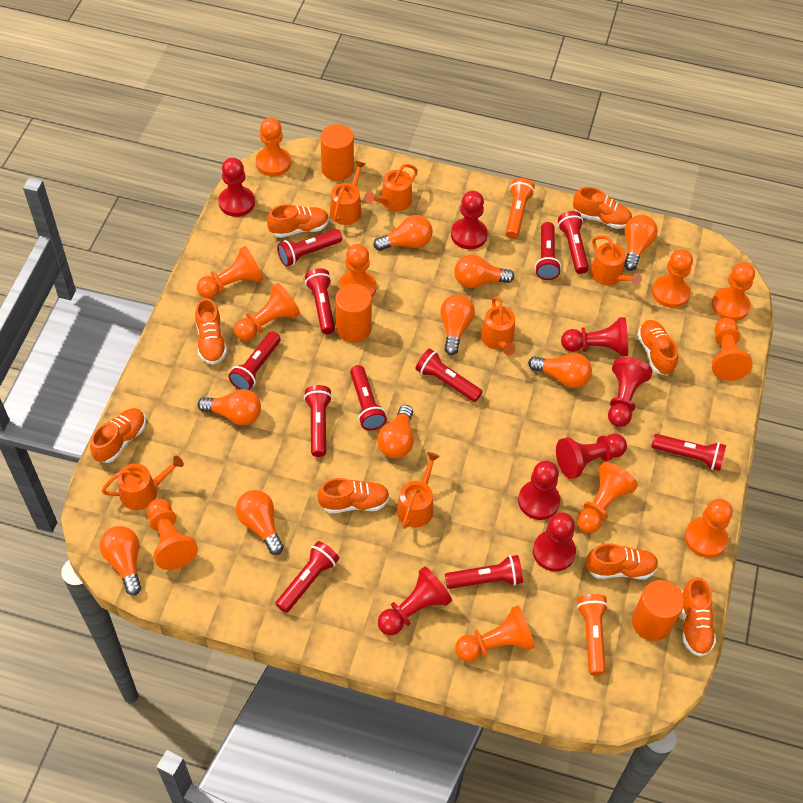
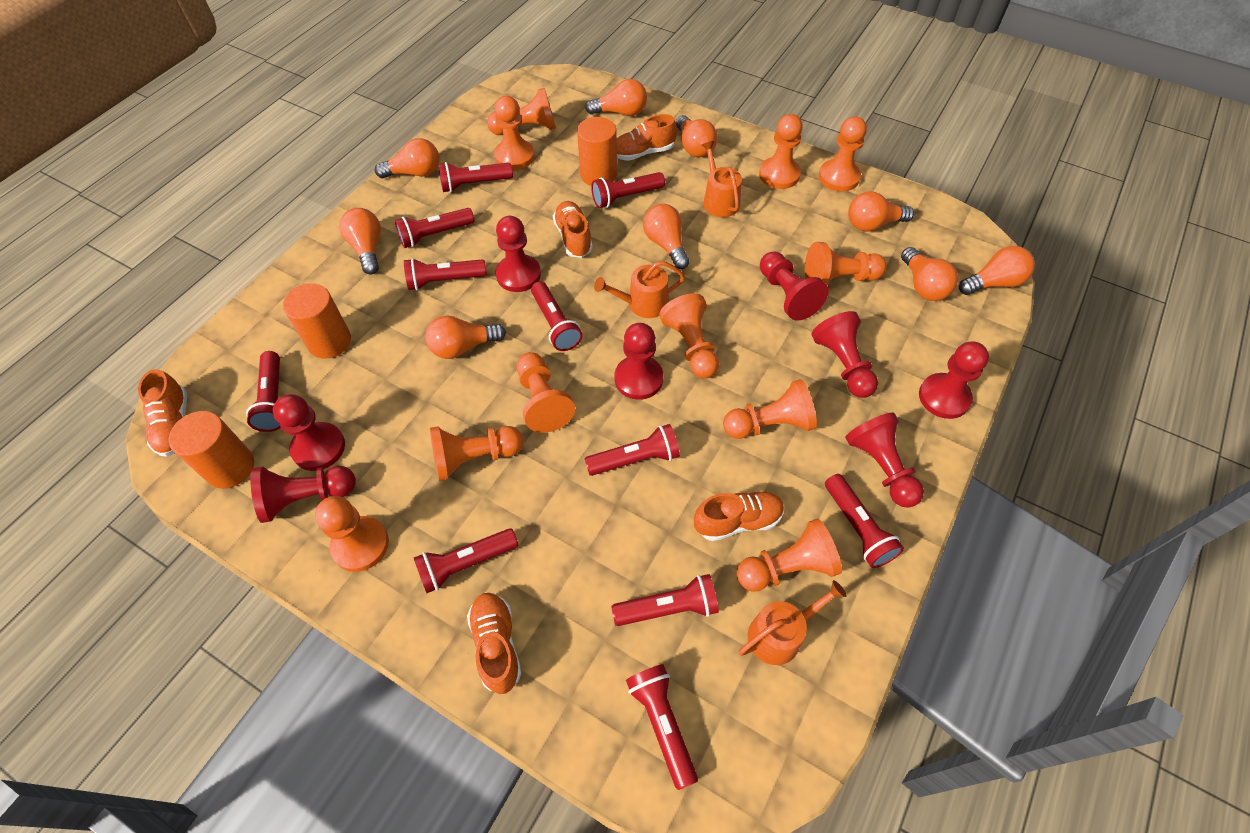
orange flashlight: [506,178,535,239] [577,594,608,676] = 2 -> none = 0
orange shoe: [90,408,146,463] [195,298,227,365] [267,204,329,238] [317,478,390,513] [573,187,632,229] [586,543,658,580] [637,320,678,376] [682,577,716,657] = 8 -> [138,369,187,457] [467,592,521,694] [553,201,593,258] [617,114,677,161] [694,490,784,541] = 5
orange watering can: [102,456,184,510] [330,160,365,225] [364,164,418,211] [397,452,440,529] [481,297,516,355] [590,236,642,286] = 6 -> [594,261,685,318] [702,141,742,217] [739,580,847,665] = 3

